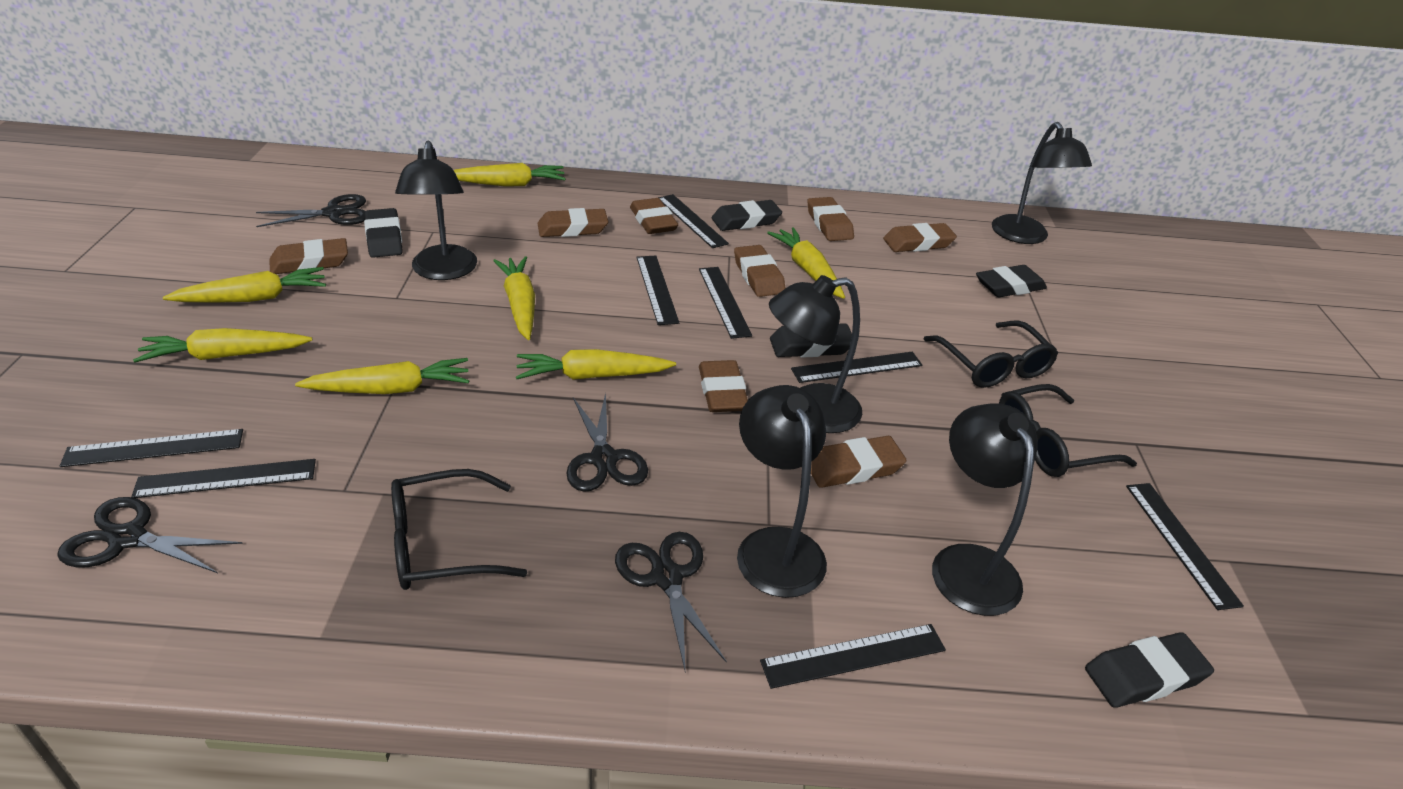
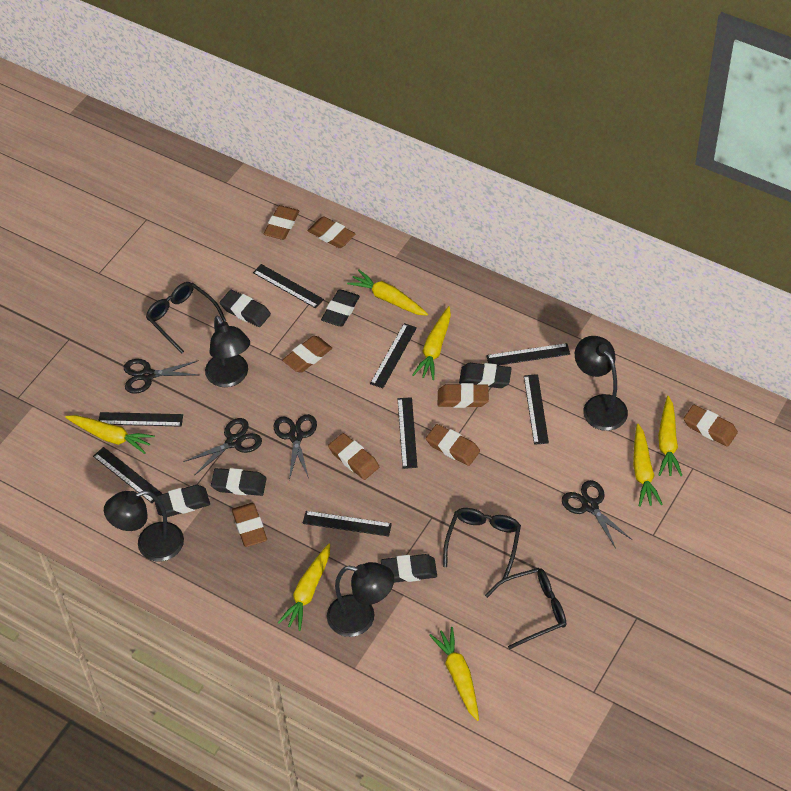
black eraser: [364,208,403,258] [712,200,782,231] [770,323,852,358] [976,265,1047,297] [1085,632,1214,708] = 5 -> [154,485,210,517] [211,468,266,496] [220,290,271,327] [321,290,360,326] [381,554,437,583] [459,363,512,388] = 6
black lamp: [395,141,477,280] [737,385,827,598] [769,275,862,433] [932,403,1038,616] [992,122,1092,244] = 5 -> [104,490,184,561] [205,315,250,387] [327,562,394,637] [575,336,628,431] = 4

